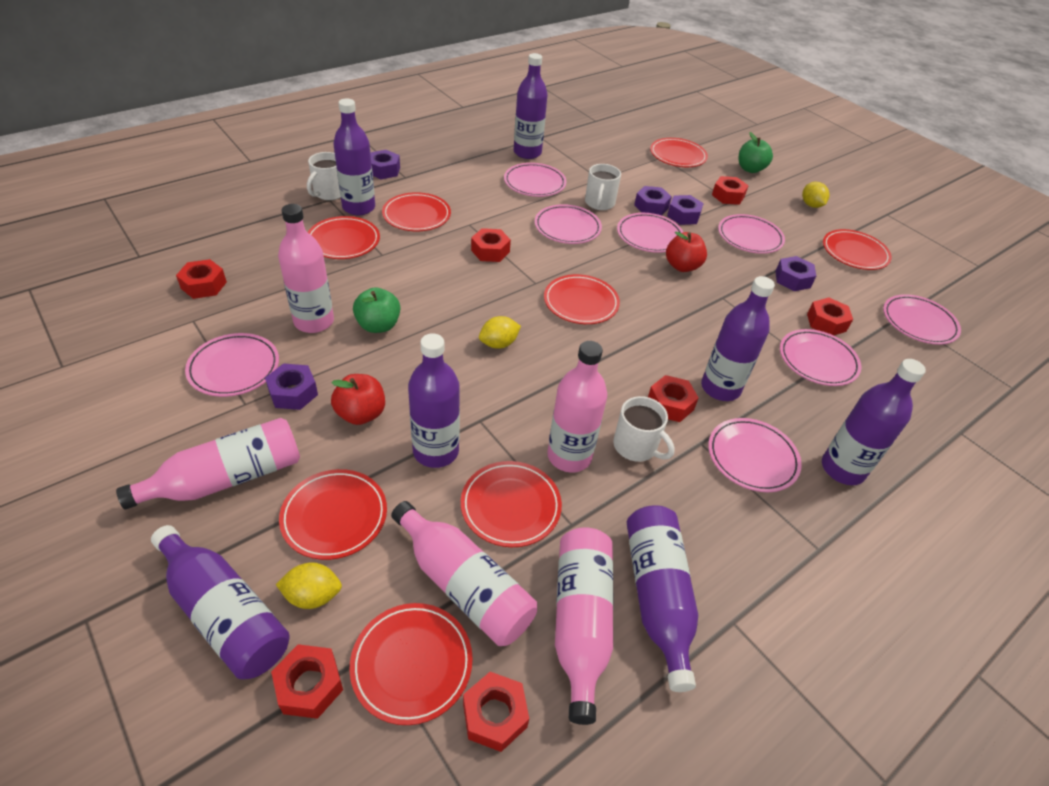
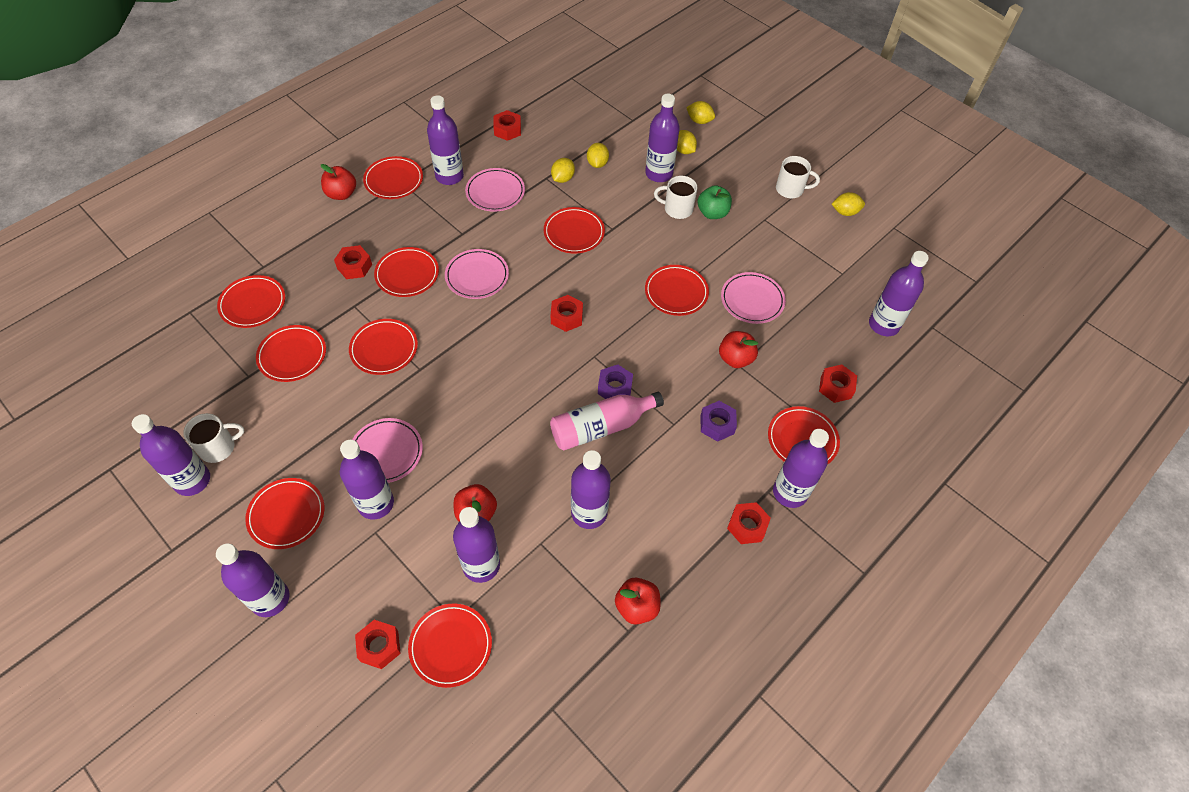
green apple: [353,287,400,333] [738,132,773,173] = 2 -> [698,185,732,219] = 1
pink bottle: [116,418,300,510] [278,204,334,333] [391,501,537,646] [547,341,607,473] [555,528,613,725] = 5 -> [550,392,664,450] = 1
pink plate: [185,333,279,397] [504,163,567,197] [535,204,602,244] [617,213,683,253] [708,418,802,492] [718,214,785,254] [780,329,861,386] [883,294,961,345] = 8 -> [352,418,423,483] [445,249,509,299] [465,168,525,212] [721,272,786,324] = 4
purple bottle: [151,525,290,679] [333,98,375,215] [408,333,460,468] [513,53,548,159] [627,505,698,692] [701,276,775,401] [822,359,926,485] = 7 -> [132,414,210,496] [216,544,290,617] [340,440,394,519] [427,95,464,185] [453,507,500,583] [571,450,611,529] [645,94,680,182] [773,429,829,508] [869,251,929,336] = 9
purple nut: [265,363,318,410] [370,150,400,179] [634,186,672,216] [667,195,704,225] [776,256,816,291] = 5 -> [598,365,633,399] [701,401,737,442] = 2
red apple: [331,374,385,425] [666,232,707,272] = 2 -> [321,164,356,200] [454,484,497,522] [615,578,661,625] [719,331,758,368] = 4
red nut: [176,259,227,299] [271,644,343,719] [463,672,529,752] [471,228,511,262] [648,375,699,422] [712,176,749,205] [807,297,853,335] = 7 -> [334,245,372,279] [355,620,401,669] [493,110,521,141] [551,295,583,332] [727,502,771,544] [819,365,857,403] = 6
red plate: [279,469,387,560] [308,216,380,259] [350,603,473,725] [382,192,451,231] [461,461,562,547] [544,274,620,324] [650,138,708,167] [823,229,892,270] = 8 -> [217,275,285,328] [245,478,324,549] [256,325,326,382] [349,319,418,375] [363,156,423,199] [374,247,439,297] [408,603,492,688] [544,207,605,254] [645,265,709,316] [768,406,840,464] = 10
yellow lemon: [276,562,342,609] [479,316,521,349] [802,182,830,208] = 3 -> [551,158,575,183] [587,143,609,168] [677,130,697,154] [686,101,715,124] [832,192,865,216] = 5

